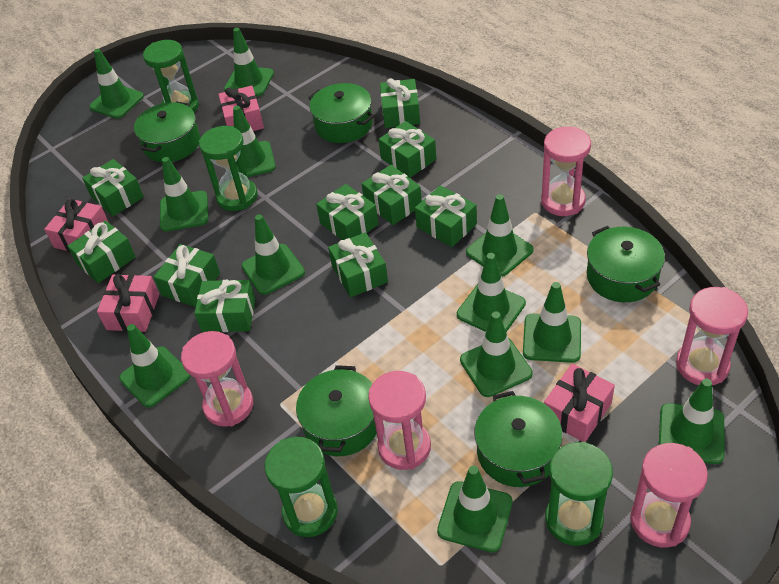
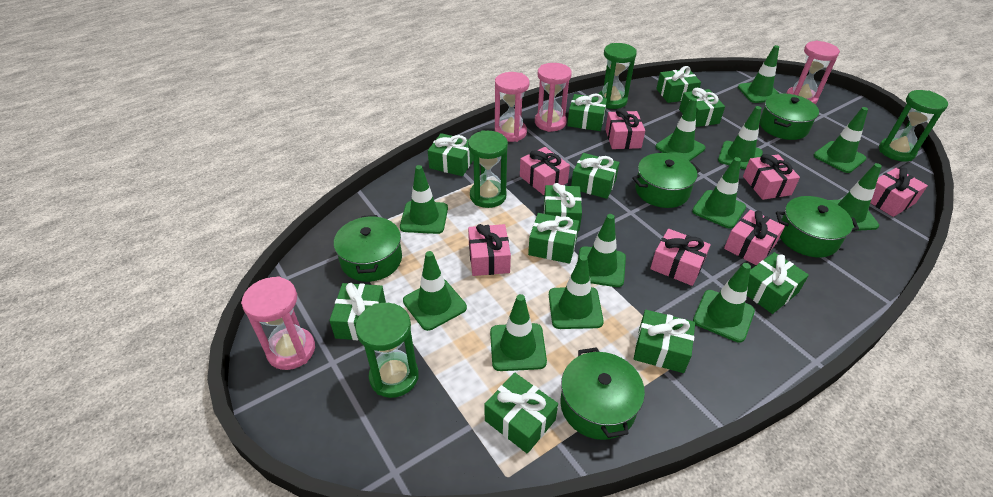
green gift: [67,220,136,283] [82,159,144,216] [154,244,220,307] [194,280,255,332] [316,184,378,240] [328,232,388,297] [362,165,422,225] [378,121,436,178] [380,78,420,128] [415,185,477,247] = 10 -> [329,283,386,340] [428,133,473,176] [484,372,558,454] [528,213,579,264] [544,183,582,231] [567,94,607,131] [571,153,620,199] [634,310,695,373] [656,66,701,103] [679,88,725,127] [747,252,809,314] = 11
pink gift: [44,199,109,252] [97,274,159,332] [218,86,264,131] [544,364,615,442] = 4 -> [468,224,511,276] [520,147,570,195] [605,108,645,149] [650,229,711,286] [724,210,785,265] [743,154,800,200] [871,167,928,217] = 7
pink hourglass: [181,331,253,427] [368,371,431,470] [541,127,591,216] [630,443,708,547] [676,287,748,385] = 5 -> [241,276,315,370] [495,72,529,142] [535,63,572,132] [786,40,840,104] = 4

